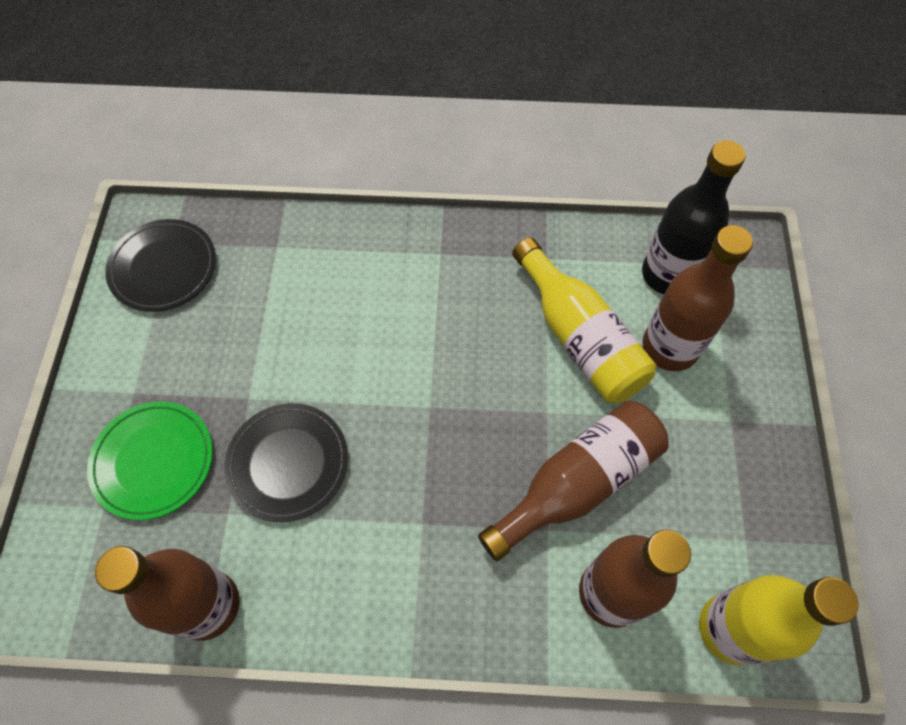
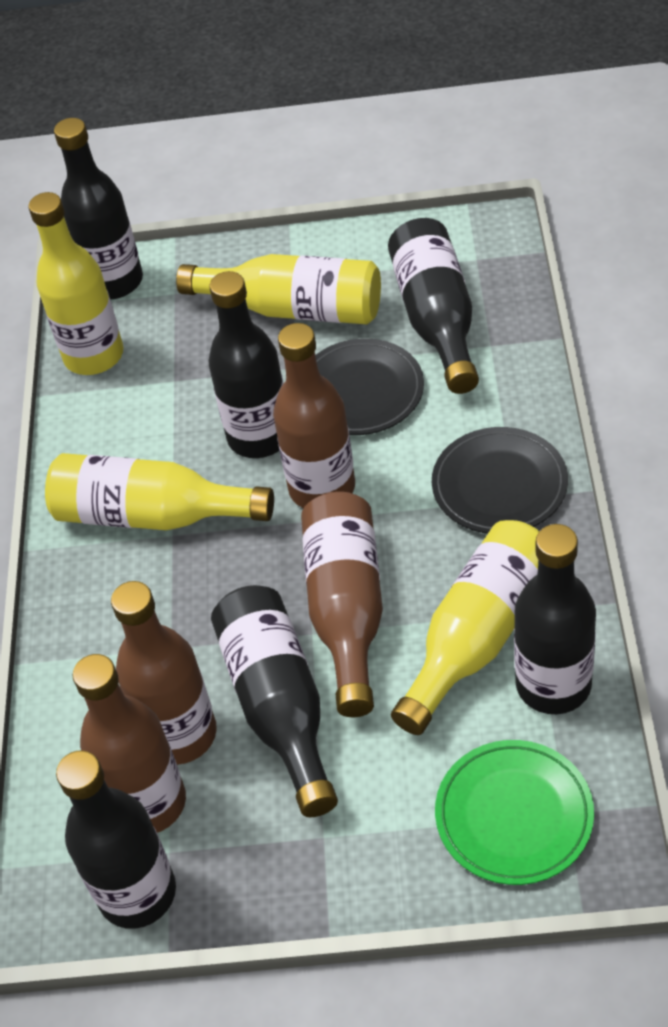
black bottle: [642,140,746,294] = 1 -> [54,118,143,299] [56,750,176,929] [209,271,284,458] [211,585,338,817] [388,218,479,394] [514,524,596,714] = 6
yellow bottle: [512,237,657,403] [699,575,858,666] = 2 -> [28,192,123,375] [45,453,274,530] [176,254,381,324] [391,520,539,735] = 4

